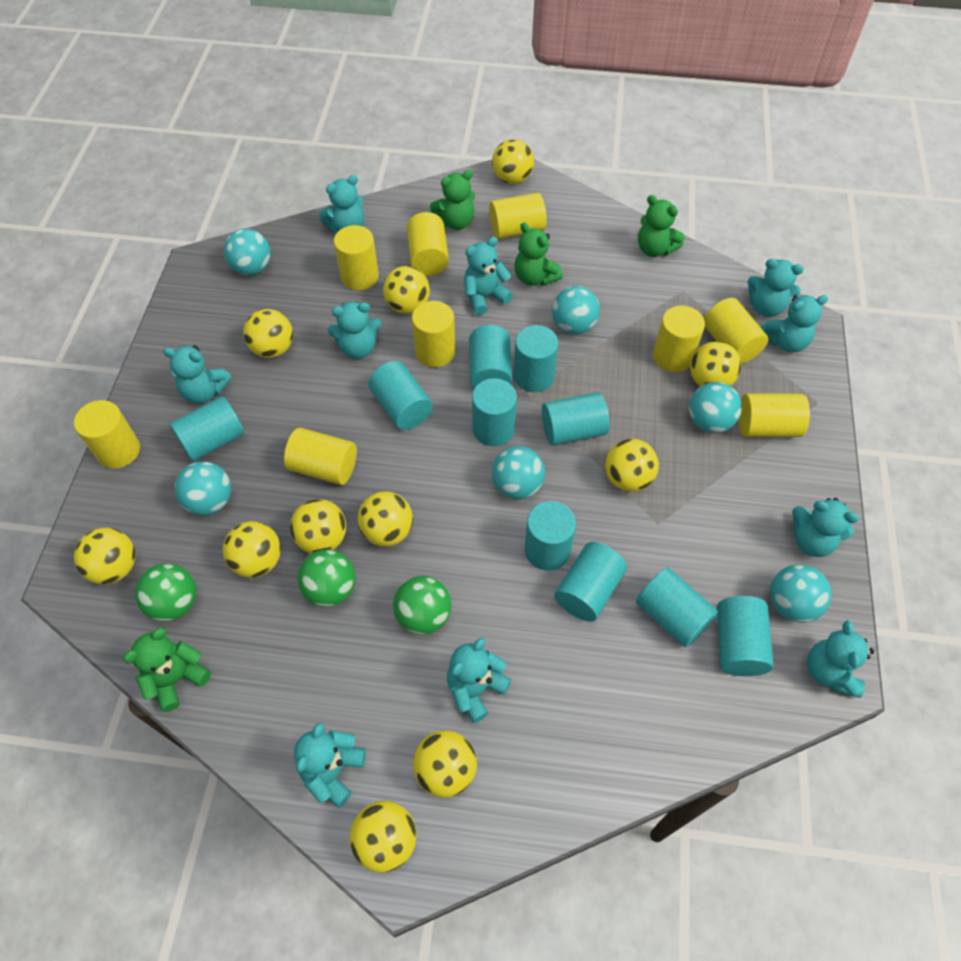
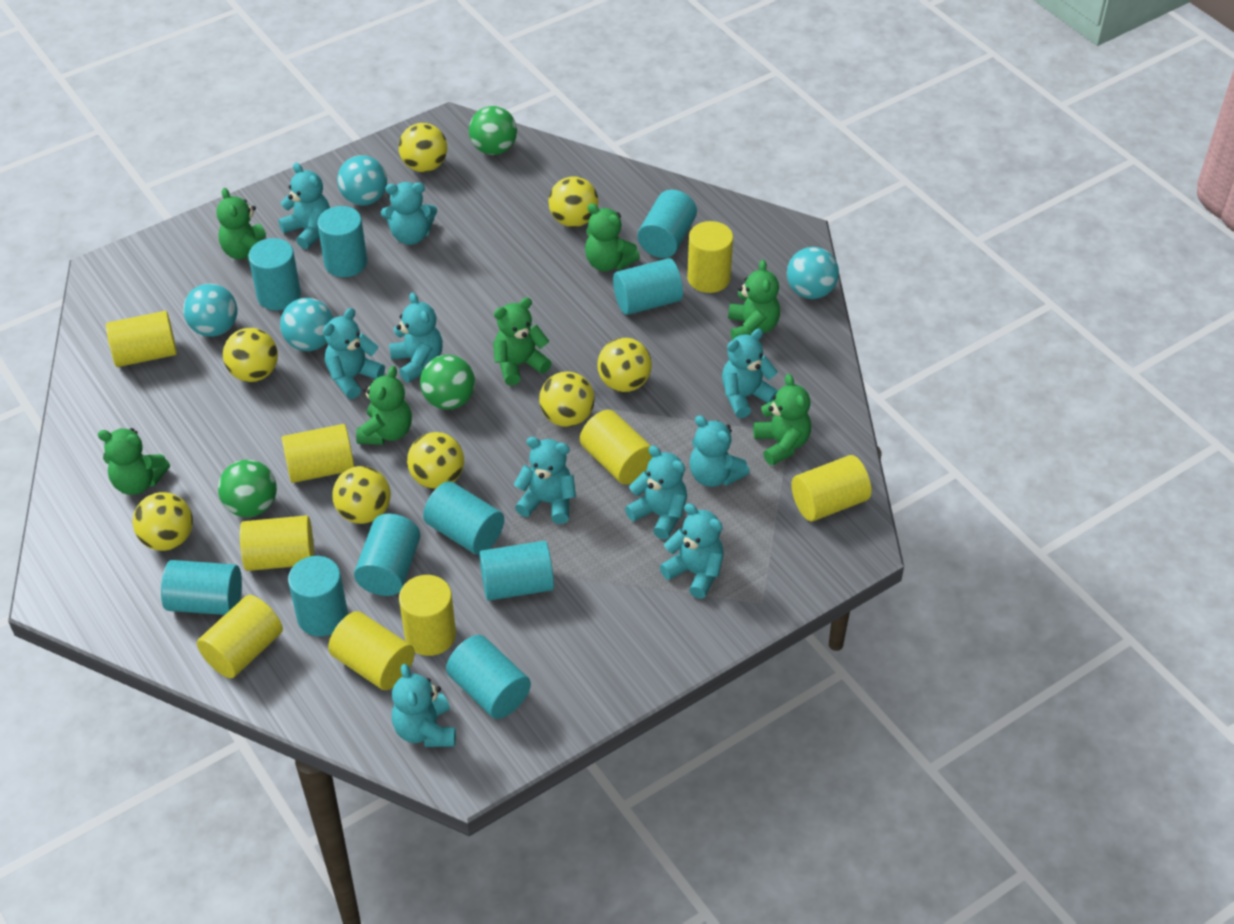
green teddy bear: [123,628,211,712] [430,170,475,230] [515,222,563,286] [638,195,685,257] = 4 -> [98,428,170,495] [217,188,266,262] [356,366,412,445] [493,298,552,386] [585,203,640,272] [728,260,780,340] [753,374,811,466] = 7
turquoise ball: [175,461,231,515] [224,228,271,275] [492,446,545,499] [552,286,600,335] [689,382,742,433] [770,564,832,623] = 6 -> [183,284,237,337] [280,298,333,351] [337,155,387,205] [787,247,839,299] = 4
yellow ball: [74,528,135,584] [223,521,281,578] [243,309,293,358] [290,499,346,554] [349,800,416,873] [357,491,413,547] [383,266,430,314] [413,730,477,798] [492,139,534,184] [605,439,659,492] [690,341,741,387] = 11 -> [133,492,193,551] [223,328,278,382] [332,466,391,524] [399,123,447,172] [407,432,464,489] [539,371,595,427] [548,176,599,227] [597,338,652,392] = 8

